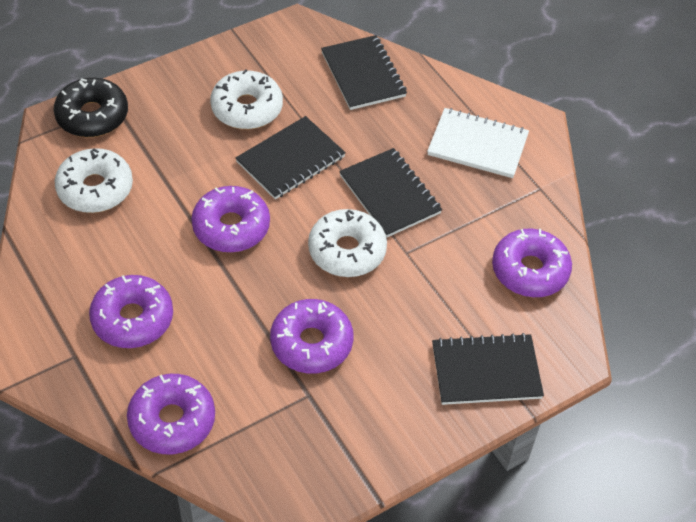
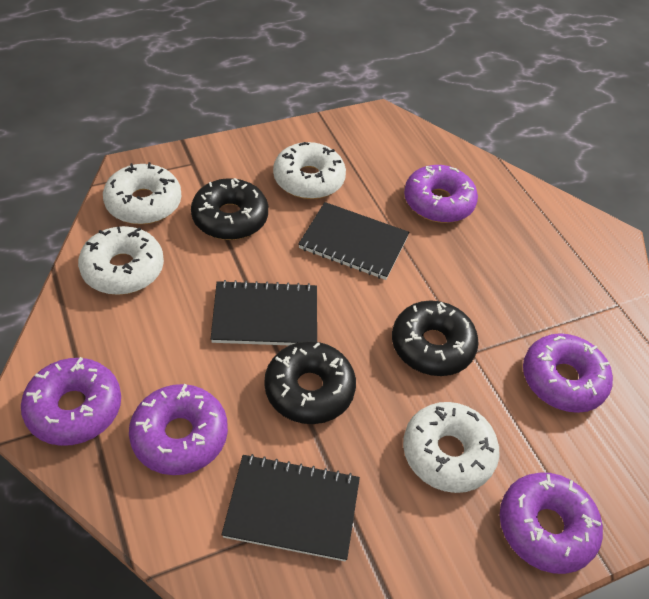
black donut: [53,78,128,137] = 1 -> [191,178,268,240] [264,341,356,424] [392,300,479,376] = 3
black notebook: [236,116,346,199] [321,35,407,110] [339,148,442,238] [432,333,544,405] = 4 -> [211,280,317,345] [222,454,360,561] [298,202,409,280] = 3
white donut: [55,148,133,213] [210,69,283,129] [308,209,387,277] = 3 -> [78,226,164,295] [103,162,181,224] [273,142,346,199] [403,402,499,493] = 4
white notebook: [427,108,529,178] = 1 -> none = 0

